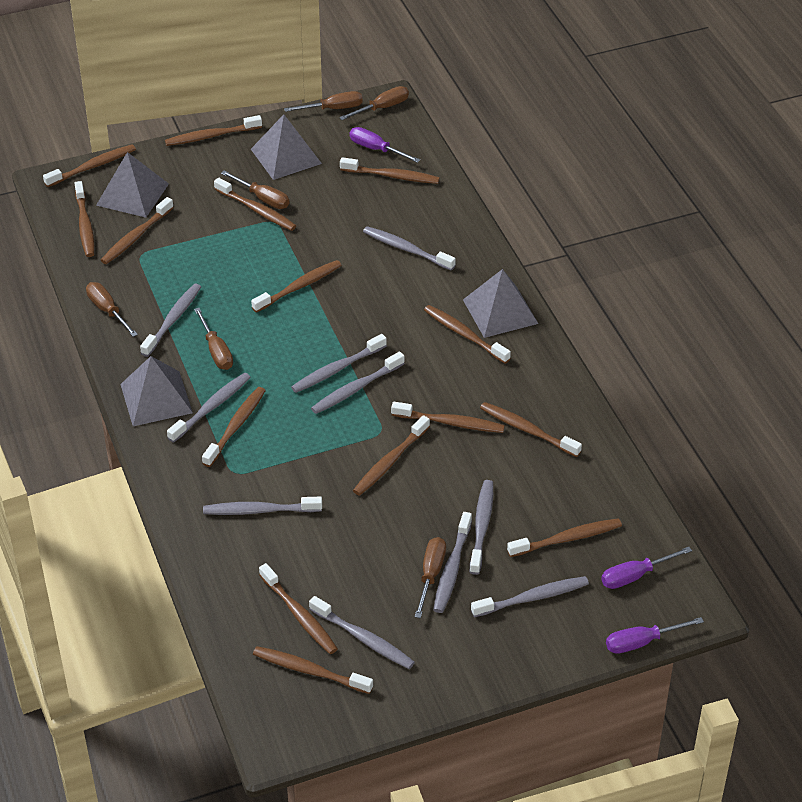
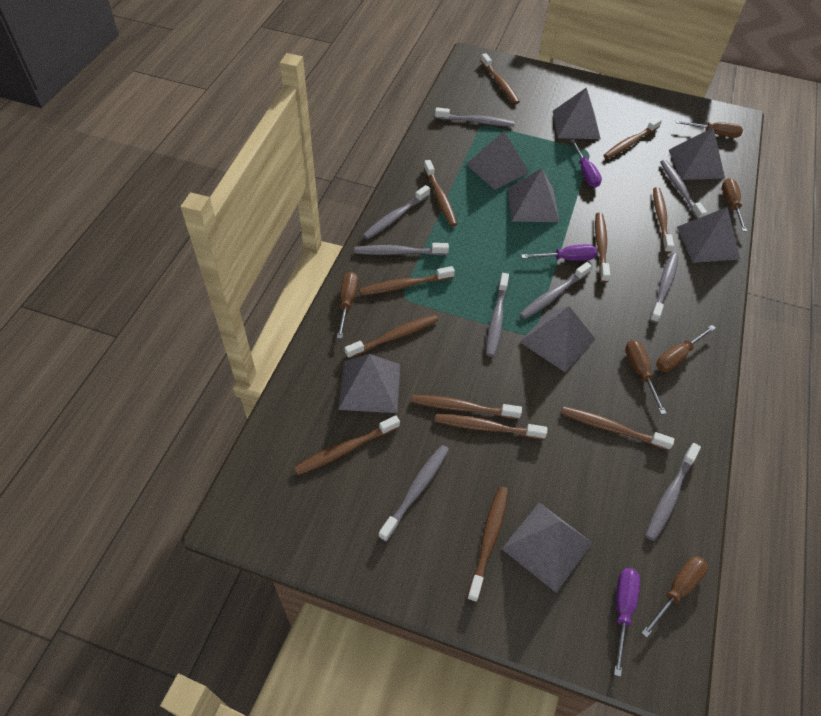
brown toothbrush: [43,145,136,187] [74,181,94,257] [101,197,174,264] [165,115,262,146] [202,387,266,467] [214,178,296,231] [251,260,342,313] [253,646,373,694] [259,563,338,654] [340,157,440,184] [353,415,430,496] [391,402,505,433] [424,305,511,364] [480,402,582,457] [507,518,622,557] = 15 -> [294,415,400,475] [345,314,439,359] [359,266,455,296] [412,395,522,419] [424,160,457,227] [435,414,548,439] [467,486,508,602] [481,53,520,104] [561,406,674,450] [595,213,610,283] [604,117,662,159] [653,187,674,253] = 12
grey pyramid: [96,152,169,218] [120,356,193,426] [251,114,322,180] [463,269,538,338] = 4 -> [338,354,400,413] [466,131,529,190] [502,503,593,593] [508,168,560,222] [520,306,595,372] [553,88,601,139] [669,127,725,180] [677,207,740,263] = 8
grey toothbrush: [140,284,201,357] [167,373,251,442] [203,497,322,515] [291,334,387,393] [309,596,415,669] [311,351,405,414] [363,226,456,270] [433,512,472,613] [470,480,493,575] [471,576,589,617] = 10 -> [355,243,449,255] [363,185,430,239] [379,445,449,542] [435,107,515,127] [486,273,509,357] [520,262,592,319] [645,443,701,541] [650,253,679,323] [660,160,707,219] = 9

